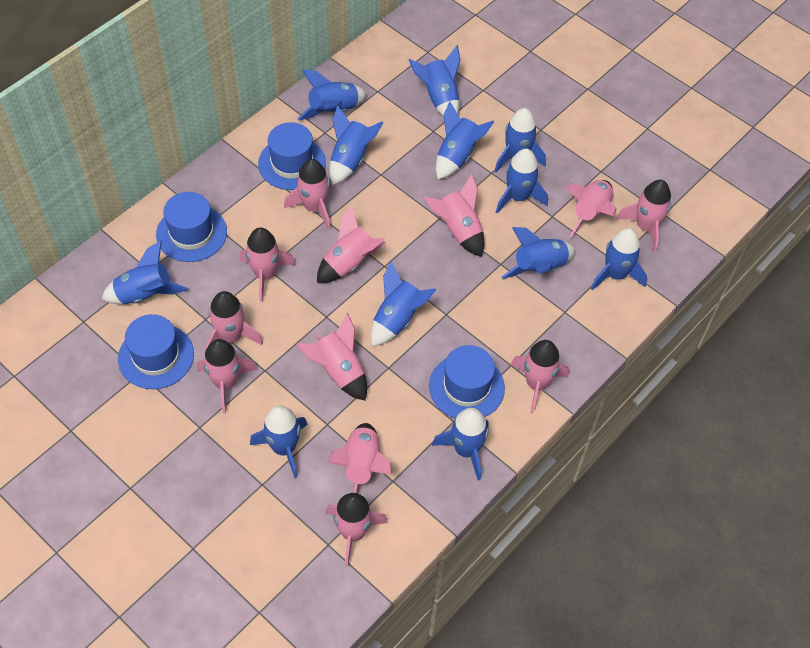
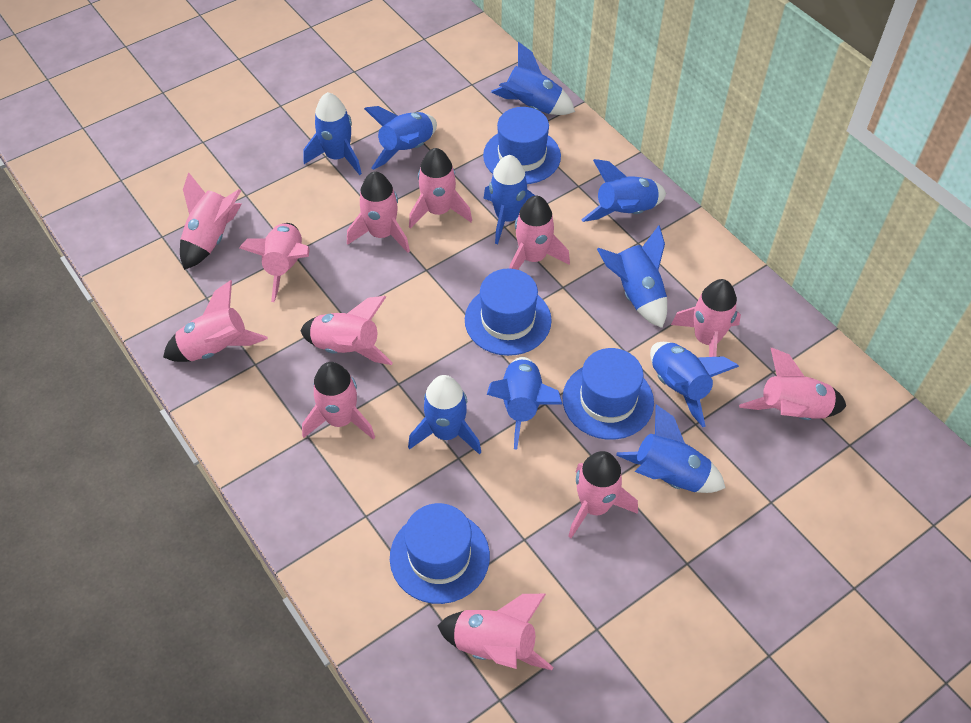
blue rocket: [102,241,188,304] [250,406,308,478] [297,69,367,120] [329,105,384,185] [371,262,436,346] [409,46,460,117] [432,408,489,480] [436,101,494,180] [494,108,546,172] [496,149,548,213] [502,227,575,279] [591,228,647,290] = 12 -> [303,92,362,175] [364,106,437,170] [408,375,481,455] [483,155,535,244] [487,357,563,450] [491,42,575,115] [581,159,666,222] [597,225,667,328] [616,404,725,493] [650,342,739,427] = 10

